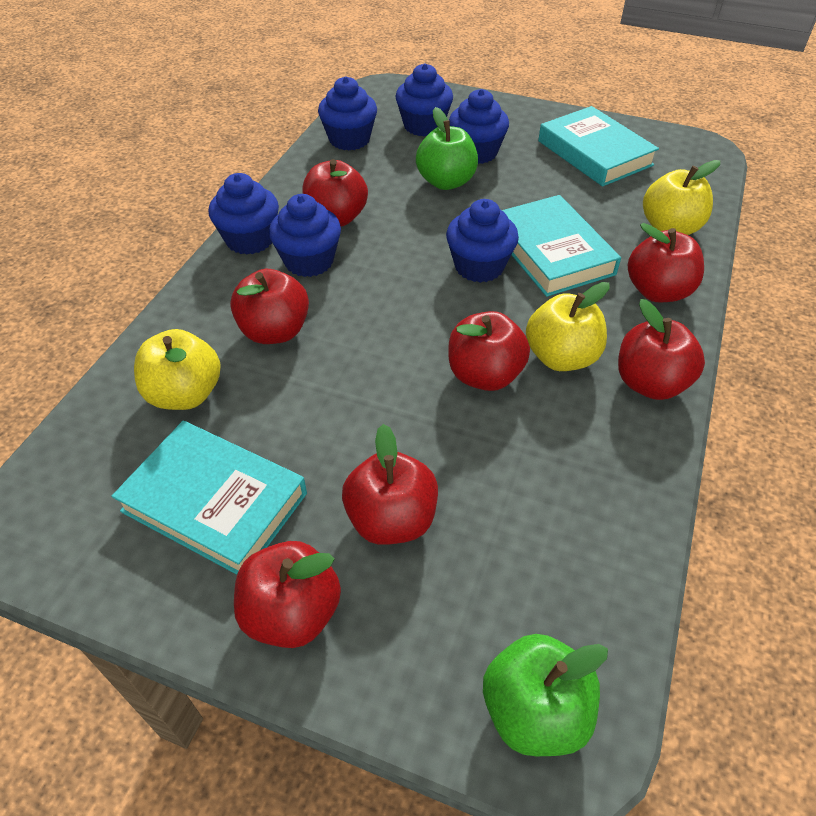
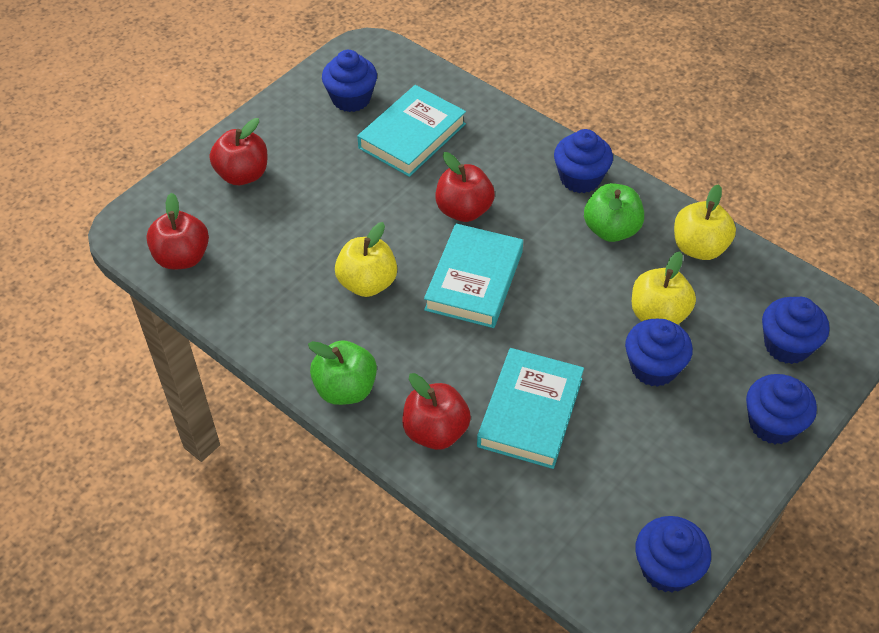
red apple: [230,269,309,344] [234,541,341,648] [302,159,368,227] [342,424,438,545] [449,311,530,391] [618,299,705,400] [628,223,704,302] = 7 -> [146,193,209,269] [210,118,267,185] [402,373,471,450] [435,152,495,222] = 4

